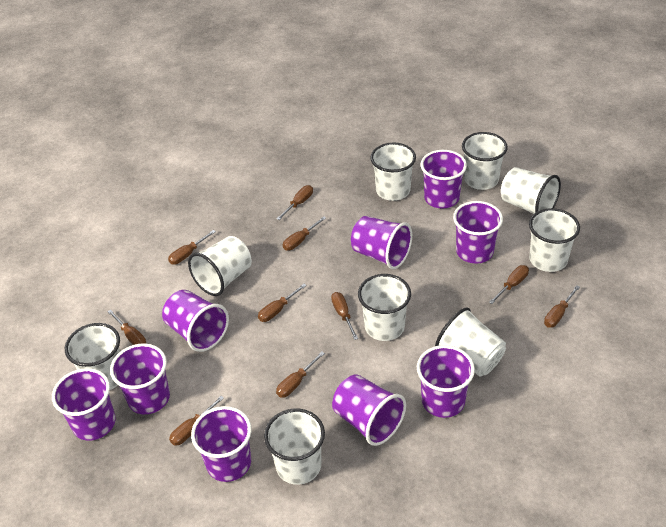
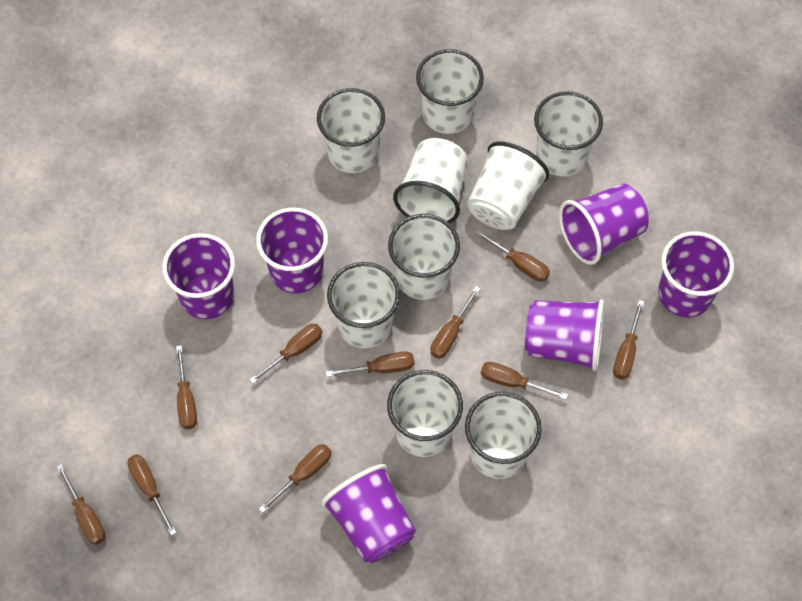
purple cup: [52,368,116,441] [110,343,170,414] [162,290,229,352] [191,406,252,482] [332,374,406,446] [351,216,412,269] [417,345,475,418] [420,150,467,209] [453,201,503,264] = 9 -> [162,233,235,320] [256,208,328,293] [321,464,416,563] [525,299,604,371] [559,184,649,265] [658,231,734,318] = 6

